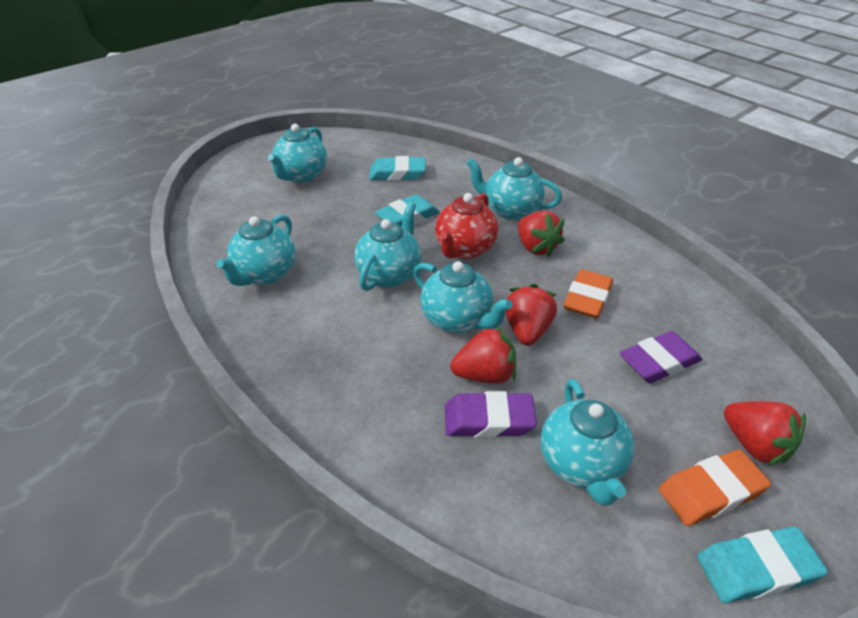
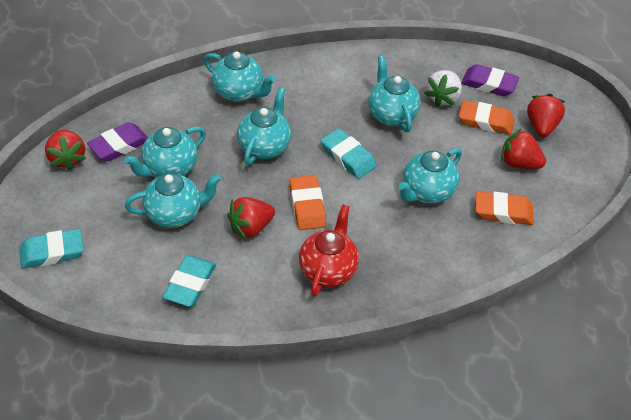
orange eraser: [563,269,613,318] [659,449,771,526] = 2 -> [289,175,326,230] [459,100,514,135] [476,191,534,225] = 3
white strawberry: none = 0 -> [424,70,462,107] = 1

